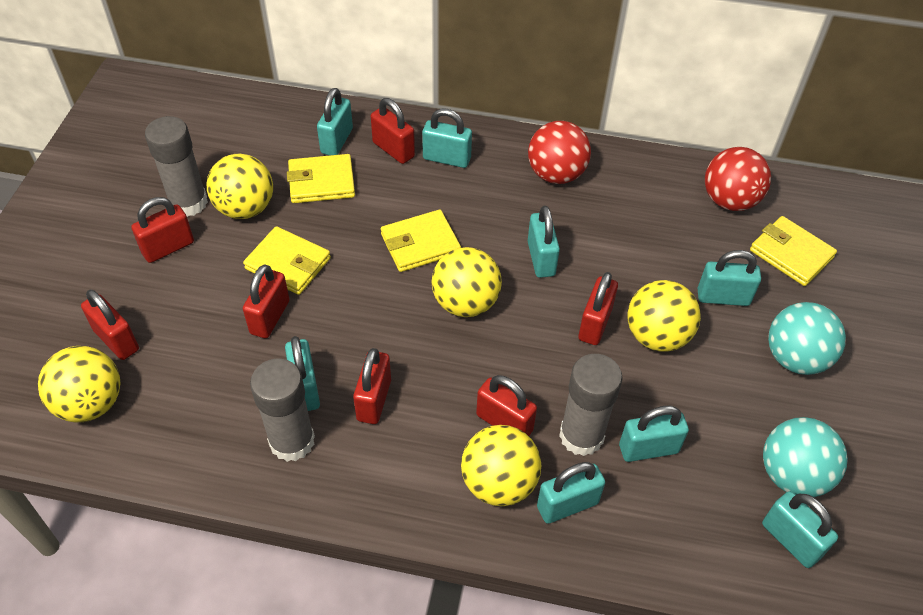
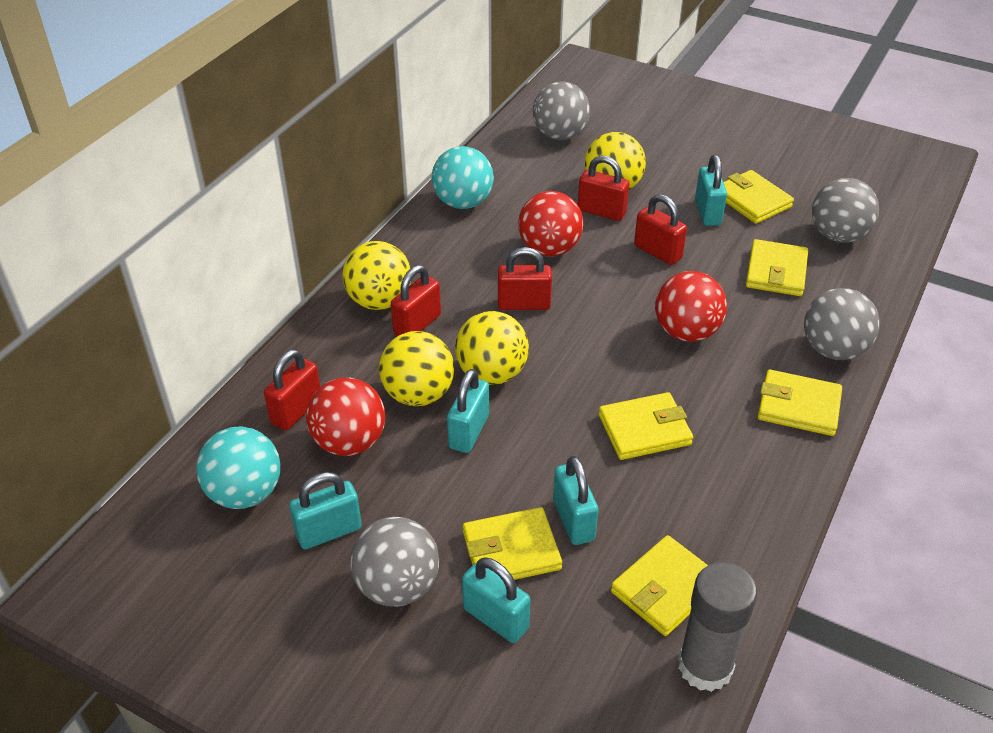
grey ball: none = 0 -> [350,517,439,607] [533,81,590,140] [804,288,880,360] [812,178,879,243] = 4
grey glue stick: [145,116,208,217] [250,359,315,462] [559,354,623,456] = 3 -> [678,562,757,692] = 1
red ball: [528,121,591,184] [705,147,771,211] = 2 -> [306,378,385,456] [518,191,583,257] [655,271,727,342] = 3
red padlock: [81,290,139,360] [131,197,194,263] [243,264,289,338] [353,348,391,424] [371,98,415,164] [476,375,537,436] [579,272,618,345] = 7 -> [264,349,320,431] [391,265,441,336] [498,247,552,310] [578,156,629,221] [634,194,687,265] = 5
turquoise padlock: [285,336,320,411] [317,88,353,155] [422,108,472,168] [528,206,560,278] [537,462,605,524] [619,405,689,462] [698,250,761,306] [762,491,838,568] = 8 -> [289,472,362,549] [447,369,489,453] [462,557,530,643] [553,456,599,545] [695,155,727,226] = 5
yellow ball: [38,346,121,422] [207,154,273,219] [432,247,502,317] [461,425,541,506] [627,280,701,352] = 5 -> [343,241,411,310] [379,331,454,406] [455,311,529,385] [584,132,646,190] = 4
yellow wallet: [243,226,331,295] [287,154,355,203] [381,209,461,272] [750,216,837,286] = 4 -> [463,507,562,580] [599,392,693,460] [611,535,708,636] [723,170,794,224] [746,239,808,296] [758,369,842,436] = 6

